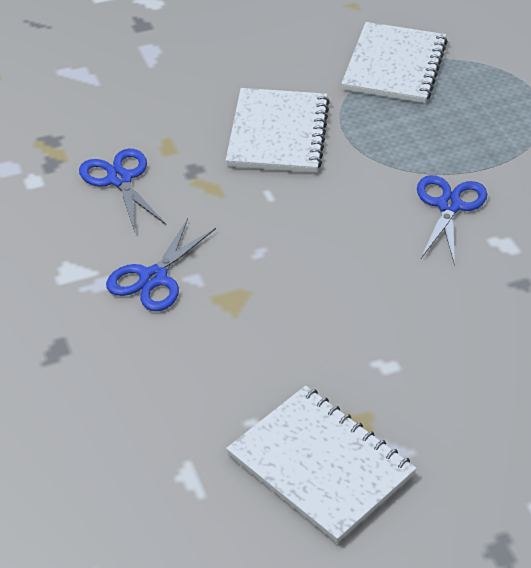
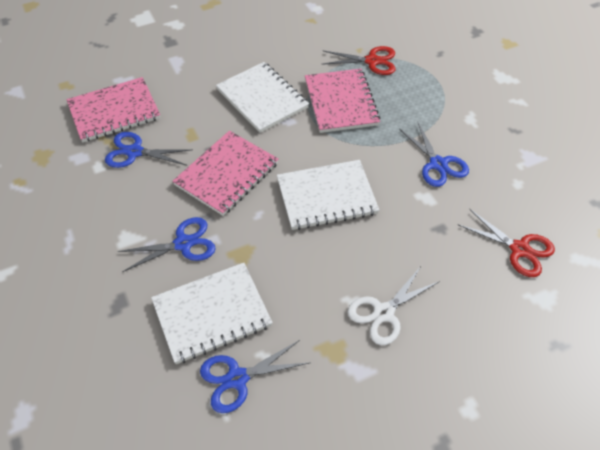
blue scissors: [79,149,166,232] [106,218,216,311] [417,175,487,266] = 3 -> [105,132,193,168] [117,217,216,272] [200,340,309,413] [399,123,469,187] = 4
pink notebook: none = 0 -> [66,77,160,142] [173,131,279,216] [305,69,381,133] = 3
red scissors: none = 0 -> [321,46,396,75] [459,209,555,277] = 2
white scissors: none = 0 -> [348,266,440,345] = 1

